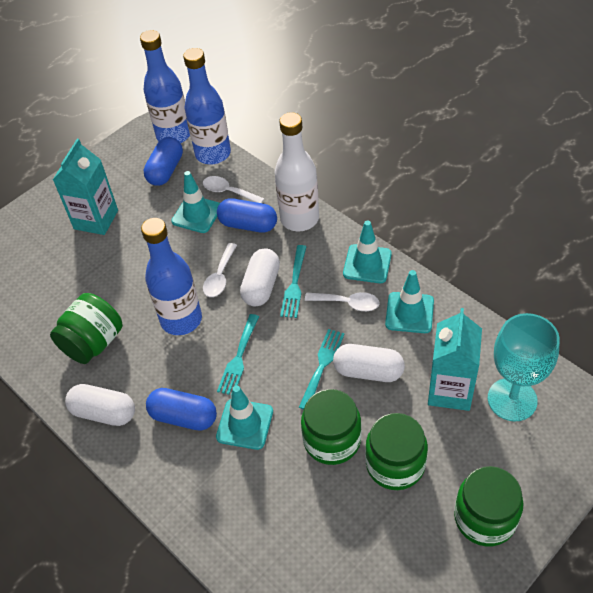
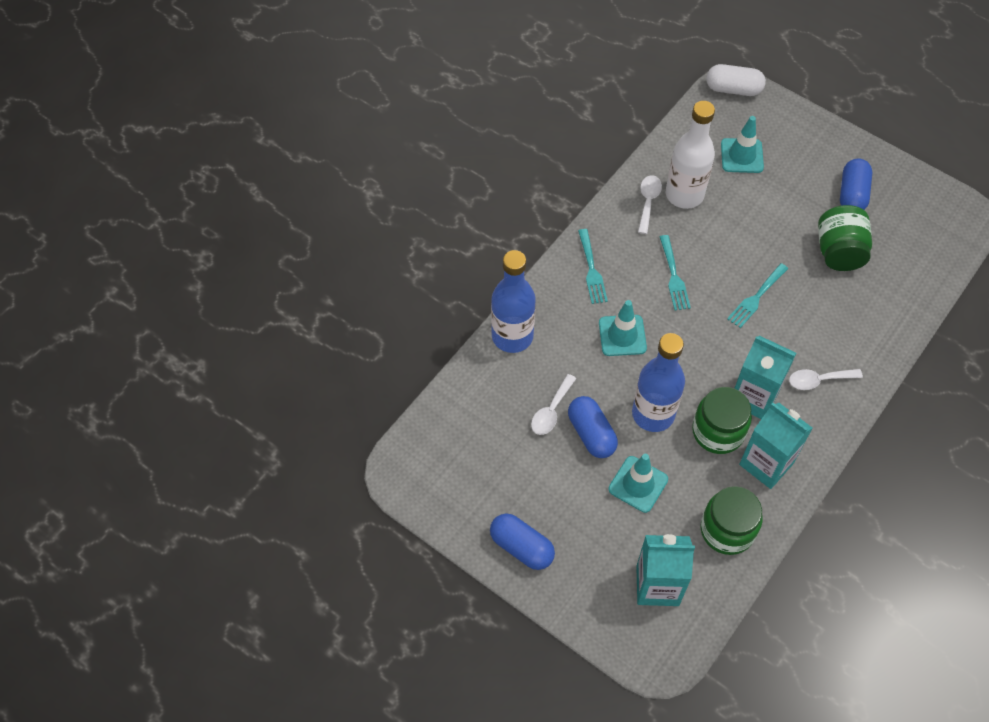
blue bottle: [140,30,190,143] [141,218,202,335] [183,48,231,164] = 3 -> [491,250,536,353] [632,333,685,432] = 2
green jar: [50,293,123,364] [301,389,362,465] [365,413,428,490] [454,466,524,546] = 4 -> [692,387,752,454] [701,486,763,555] [818,205,872,271] = 3
turquoise carton: [53,139,118,235] [428,308,482,411] = 2 -> [636,534,695,606] [735,336,796,419] [739,403,813,489] = 3
turquoise goblet: [488,313,560,421] = 1 -> none = 0
turquoise traffic cone: [171,171,220,233] [216,386,273,450] [343,220,392,283] [385,270,434,333] = 4 -> [599,300,647,356] [608,454,668,513] [721,116,764,173] = 3
white capsule: [65,384,135,426] [240,248,280,307] [333,344,405,382] = 3 -> [706,64,766,96] = 1

